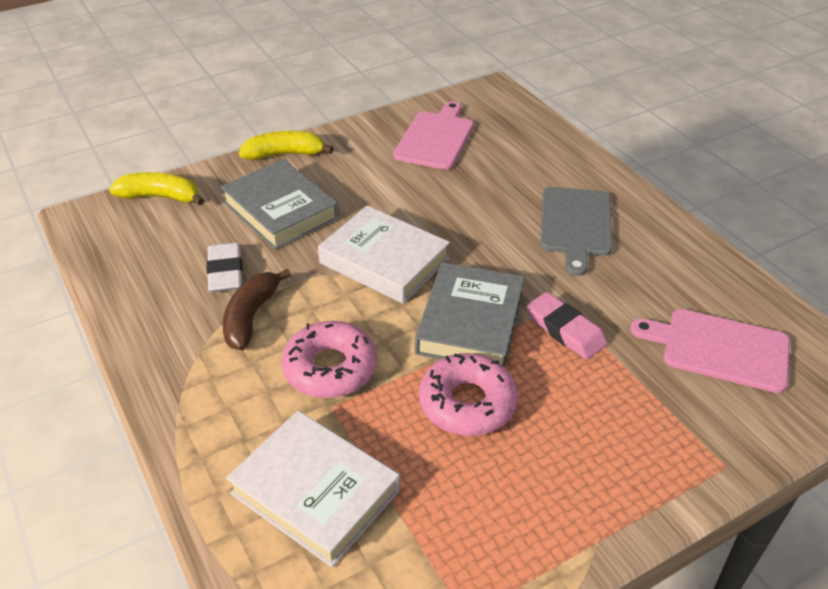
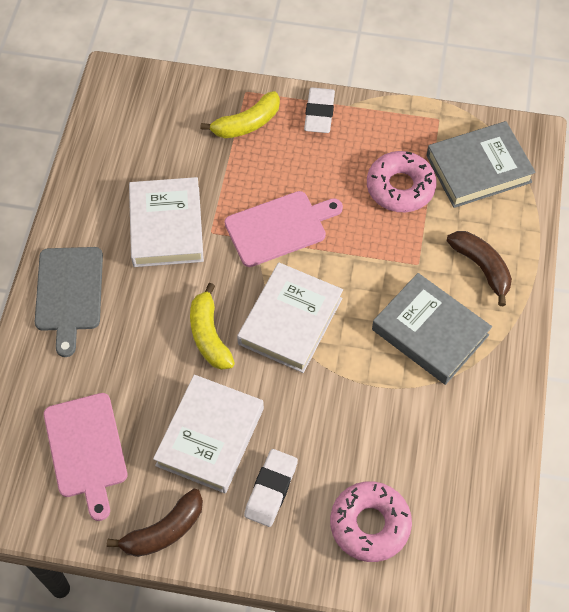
brown banana: [223,269,291,350] = 1 -> [107,489,203,557] [447,231,512,306] = 2
pink eraser: [526,292,607,360] = 1 -> none = 0
white book: [226,411,400,567] [318,206,450,304] = 2 -> [129,177,204,267] [153,375,264,493] [237,263,343,373] = 3
white eraser: [207,242,243,292] = 1 -> [244,449,298,527] [304,87,335,133] = 2

